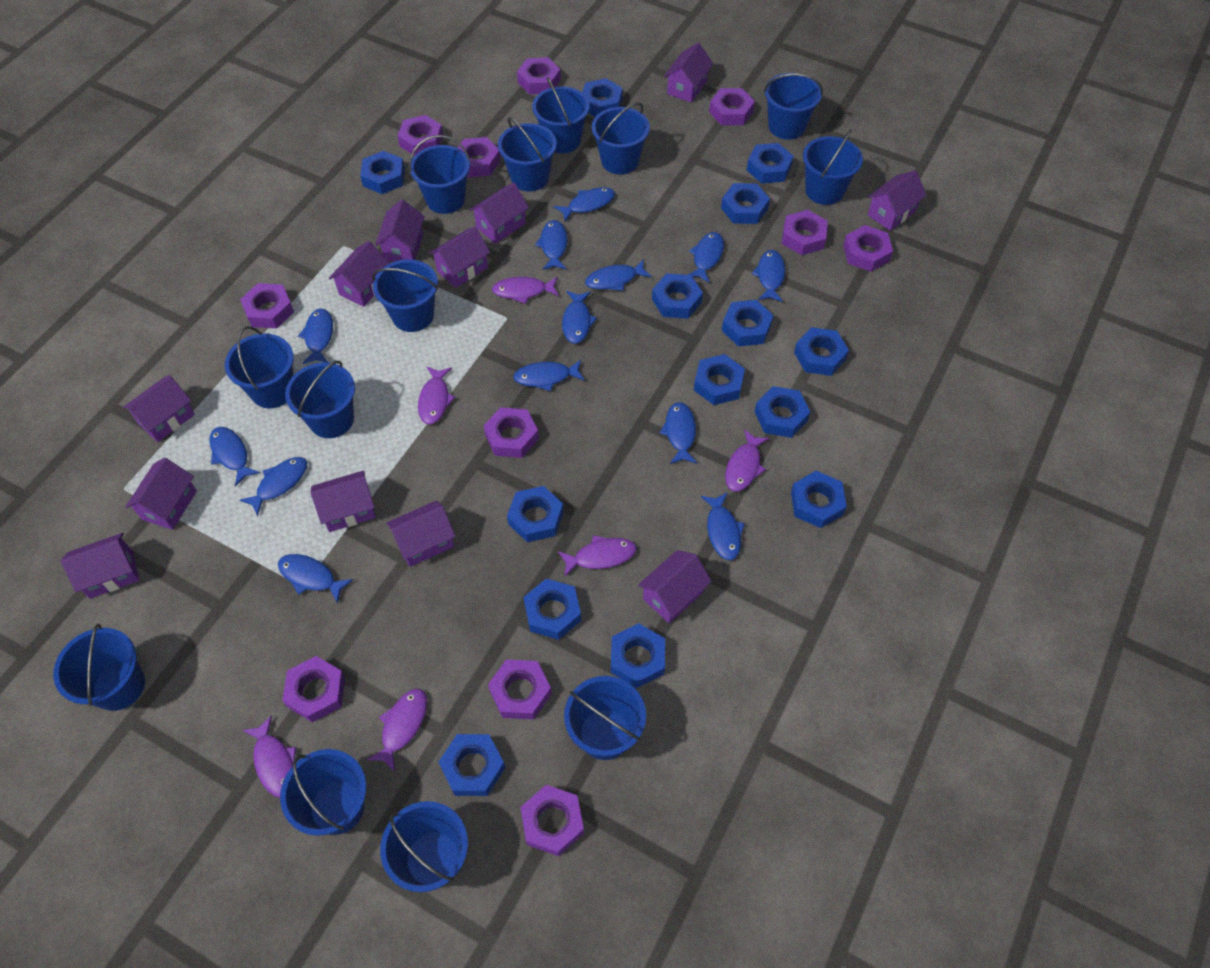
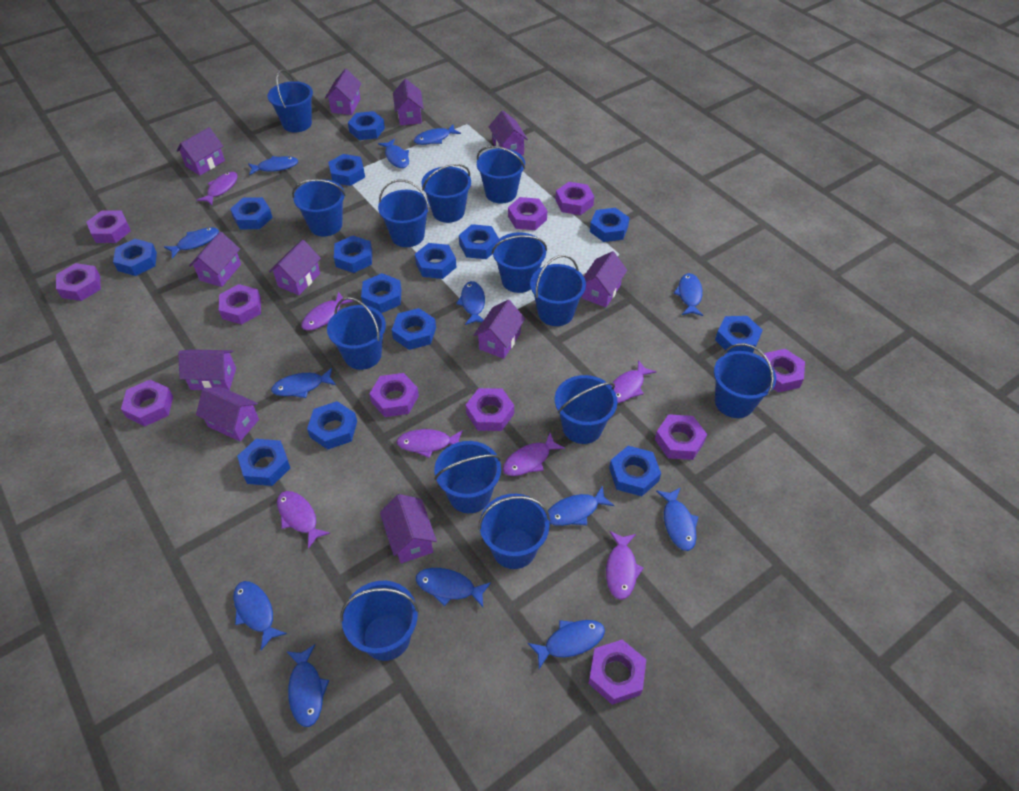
purple fish: [242,715,296,798] [367,689,427,772] [418,366,455,425] [492,277,559,304] [558,535,636,577] [725,430,769,492] = 6 -> [197,172,238,205] [277,491,330,549] [302,291,354,331] [397,429,463,458] [503,433,565,476] [606,531,644,600] [610,360,656,403] = 7
purple house: [60,533,139,599] [123,375,195,442] [125,457,197,530] [310,470,376,532] [329,241,389,307] [375,199,425,262] [387,500,456,567] [429,226,490,288] [469,183,529,244] [638,550,712,623] [664,43,713,103] [868,170,926,231] = 12 -> [176,127,225,176] [178,349,236,390] [189,232,241,287] [196,387,259,442] [269,240,321,295] [325,69,362,115] [380,494,437,564] [393,79,424,125] [474,300,525,359] [489,110,528,155] [582,251,627,307] = 11

